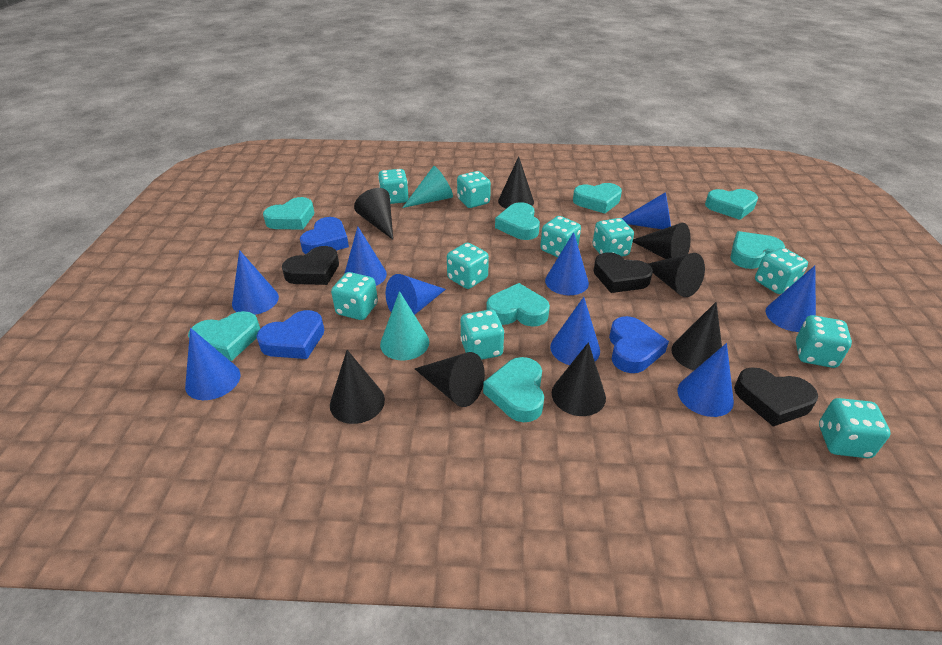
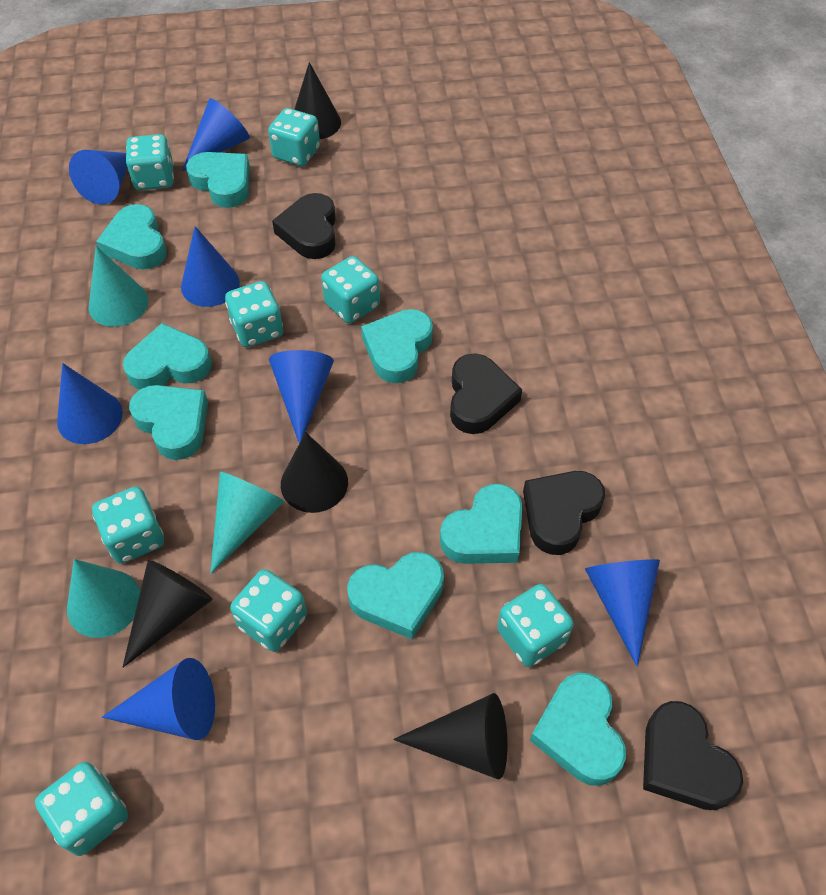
black cone: [330,350,385,424] [354,188,393,240] [415,352,485,407] [498,156,534,209] [552,342,606,416] [633,223,691,259] [648,253,705,297] [671,302,722,370] = 8 -> [123,560,212,667] [281,432,348,513] [294,62,341,139] [393,693,507,779] = 4
black heart: [282,246,339,285] [593,252,653,293] [734,367,818,427] = 3 -> [272,193,336,259] [450,353,522,434] [523,471,605,555] [643,701,743,810] = 4
blue cone: [185,328,240,400] [232,250,279,315] [344,226,387,286] [386,274,446,315] [545,232,589,295] [550,297,600,365] [621,192,671,229] [678,343,734,417] [766,266,816,332] = 9 -> [57,363,123,444] [69,150,127,204] [102,658,215,740] [181,226,240,307] [182,98,250,171] [269,350,334,443] [585,559,660,667] = 7
blue heart: [257,310,324,359] [300,217,349,254] [609,316,669,373] = 3 -> none = 0
turquoise cone: [380,291,429,361] [402,166,453,208] = 2 -> [67,559,140,638] [89,246,149,327] [210,472,285,574] = 3
turquoise dice: [331,272,378,320] [378,169,409,204] [447,243,489,289] [457,171,491,208] [460,310,504,360] [540,216,581,257] [593,218,634,257] [755,248,808,294] [796,315,852,368] [819,398,891,458] = 10 -> [35,762,128,856] [92,487,164,564] [126,134,174,190] [225,281,283,347] [230,569,307,652] [268,108,320,166] [321,256,380,323] [497,584,574,667] = 8

